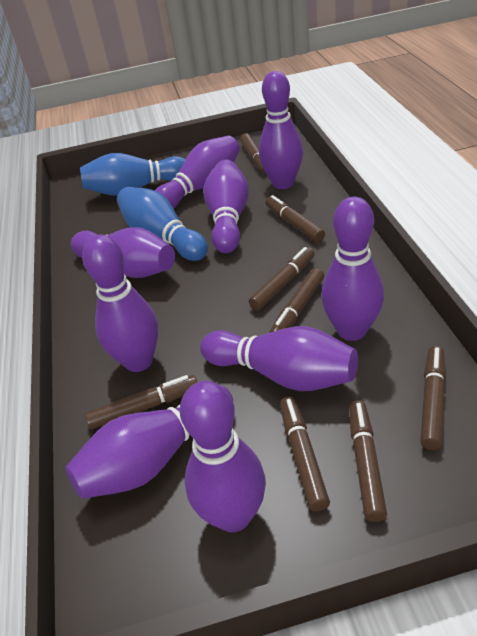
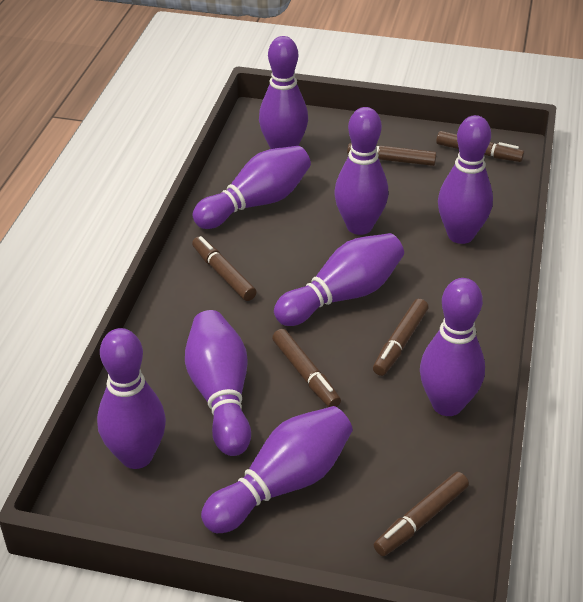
blue bowling pin: [80,153,186,196] [117,187,208,261] = 2 -> none = 0
brown marker: [85,375,197,429] [240,133,266,173] [249,247,315,311] [265,195,325,242] [269,268,324,333] [280,397,330,512] [349,400,387,522] [420,346,446,450] = 8 -> [192,236,257,301] [272,329,341,407] [347,143,437,166] [373,299,429,376] [374,472,469,556] [436,131,524,162] = 6

